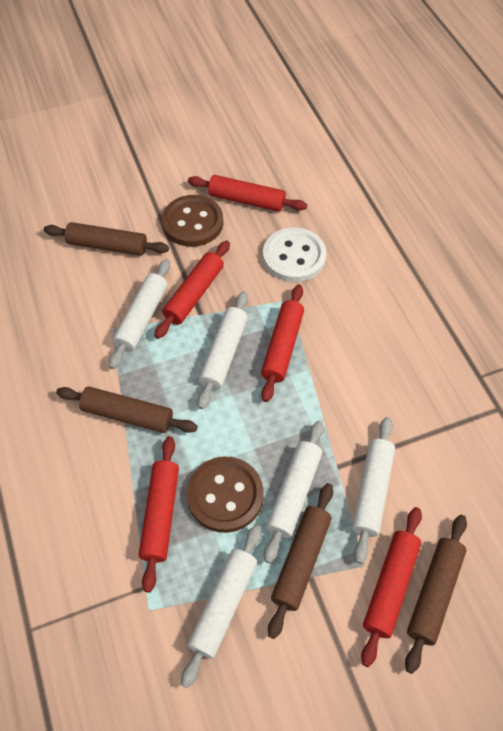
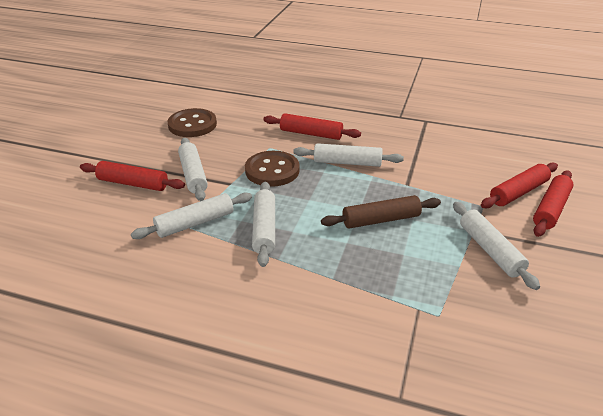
brown rolling pin: [44,222,169,256] [56,387,198,433] [268,483,333,639] [405,515,467,674] = 4 -> [321,195,441,229] = 1
red rolling pin: [139,436,179,592] [154,241,230,339] [188,175,307,212] [261,284,304,402] [361,507,422,667] = 5 -> [80,161,185,191] [263,113,361,140] [481,162,558,208] [533,170,573,237] = 4
white button: [263,227,326,282] = 1 -> none = 0

